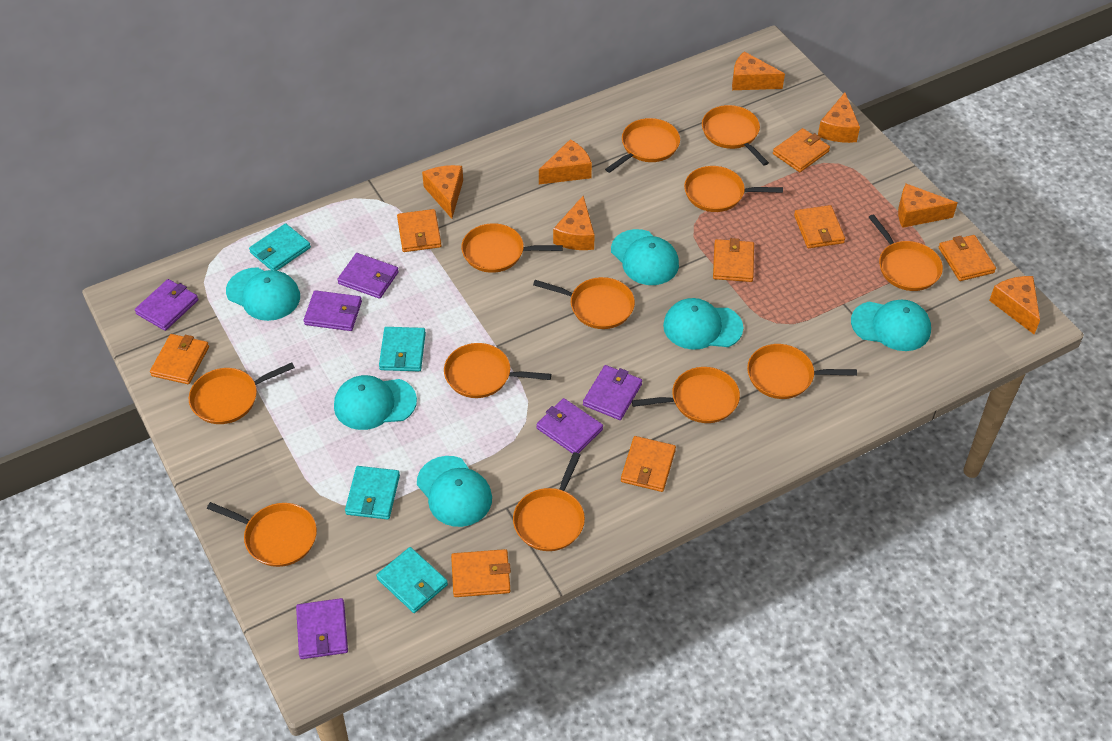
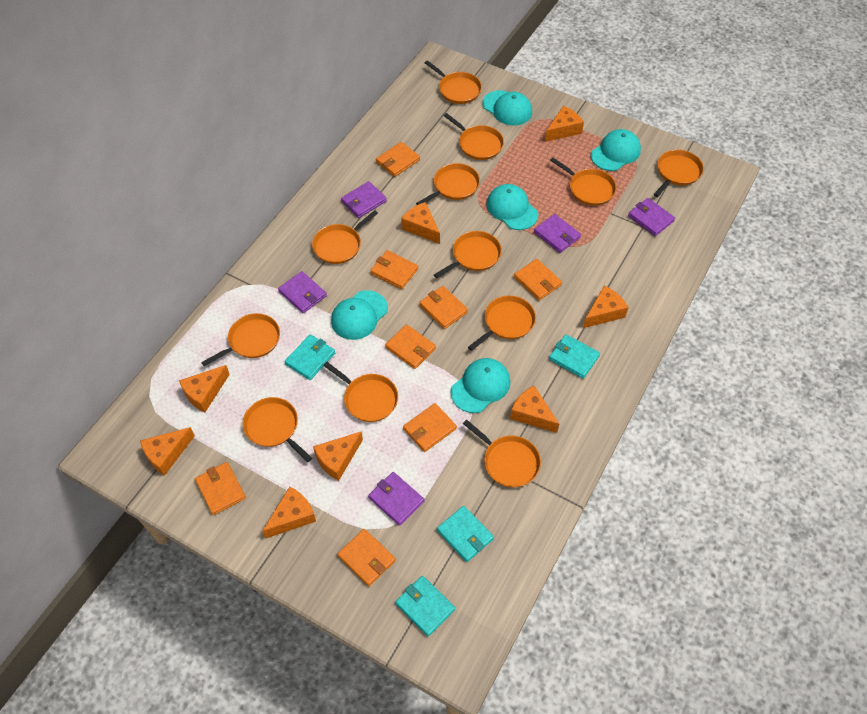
orange cheese: [422,165,463,219] [539,139,592,184] [553,196,595,250] [732,52,785,90] [818,93,860,143] [898,184,957,228] [989,276,1040,334] = 7 -> [140,427,195,476] [179,365,230,412] [262,487,316,538] [313,431,363,481] [401,202,440,244] [510,386,559,433] [545,106,584,142] [583,286,629,328] = 8
purple wallet: [135,279,198,331] [296,598,348,659] [304,290,362,331] [337,253,399,299] [536,398,603,454] [583,365,642,420] = 6 -> [278,271,327,313] [341,181,387,218] [368,472,424,526] [534,214,581,253] [628,198,675,236] = 5
turquoise cap: [226,267,300,321] [334,375,417,430] [417,456,492,527] [611,229,679,285] [663,298,743,350] [851,300,931,351] = 6 -> [331,290,388,340] [451,358,510,413] [483,90,532,126] [487,184,538,230] [591,129,641,171] = 5

